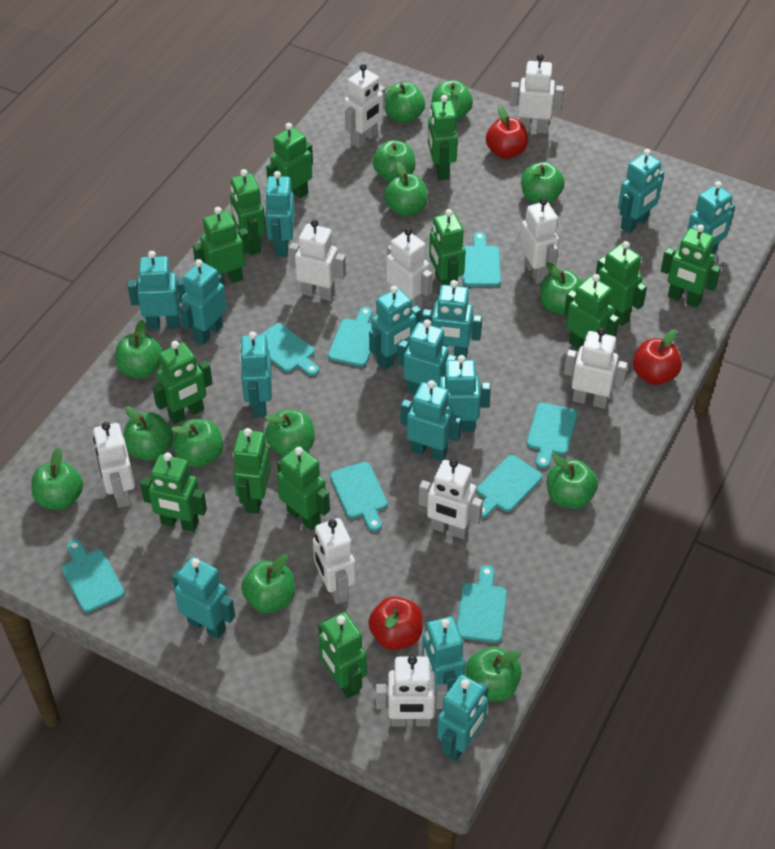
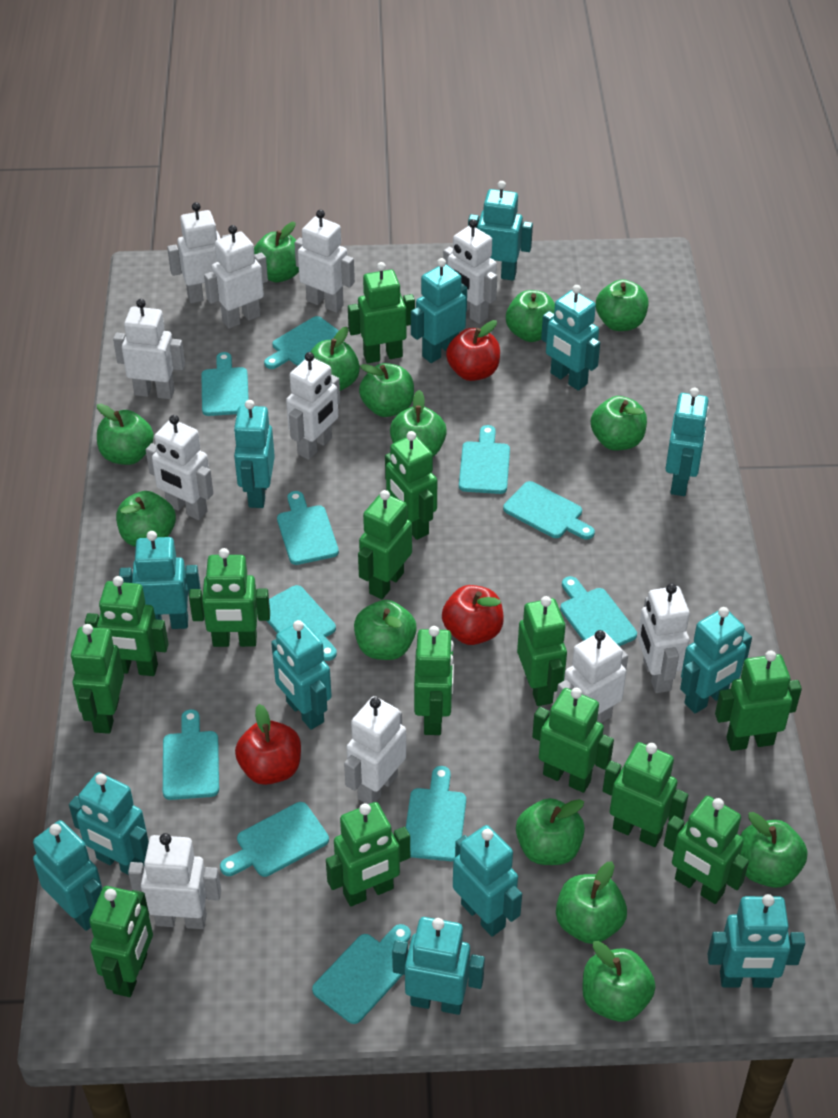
green robot: [140,453,207,532] [152,341,213,424] [193,207,250,286] [230,169,266,255] [233,428,271,514] [266,123,313,198] [277,446,330,531] [318,612,367,699] [428,95,458,180] [429,209,466,285] [564,274,620,349] [596,241,647,326] [661,224,721,308] = 13 -> [71,624,124,734] [85,576,168,676] [89,886,153,997] [189,548,270,647] [326,802,410,906] [348,262,415,363] [358,490,412,599] [385,431,437,540] [414,626,454,735] [517,596,567,706] [532,688,614,793] [603,742,688,847] [664,796,749,904] [715,650,802,751] = 14
turquoise cutting board: [62,539,125,612] [261,323,319,376] [328,307,372,367] [330,462,388,532] [457,565,507,643] [462,232,501,286] [477,455,542,518] [527,402,577,469] = 8 -> [163,709,219,800] [201,352,249,416] [220,802,329,877] [264,316,339,369] [267,585,337,661] [277,491,339,565] [312,924,411,1024] [406,766,466,861] [459,425,510,494] [503,481,595,540] [560,576,637,646] = 11
turquoise robot: [127,251,186,329] [172,557,235,639] [179,259,227,345] [239,331,272,417] [264,171,295,257] [369,286,422,370] [398,319,457,394] [401,380,462,461] [422,280,482,358] [422,616,465,691] [435,355,491,432] [437,675,489,761] [618,149,664,233] [687,181,735,254] = 14 -> [33,820,102,931] [69,772,149,875] [119,531,201,629] [233,400,275,508] [271,620,332,730] [392,917,485,1015] [411,258,467,363] [453,825,522,937] [468,181,533,281] [541,285,600,391] [665,388,709,496] [680,607,752,713] [707,894,805,988] = 13
white robot: [93,422,135,508] [289,219,346,301] [313,518,356,604] [344,64,386,148] [376,655,448,726] [387,228,433,309] [419,459,483,539] [510,54,564,134] [520,198,559,284] [564,328,628,409] = 10 -> [113,299,185,399] [128,833,221,929] [146,415,213,520] [167,202,231,303] [204,225,268,329] [286,352,340,460] [294,210,355,313] [344,696,406,804] [443,219,497,324] [556,630,628,723] [638,583,690,693] = 11

